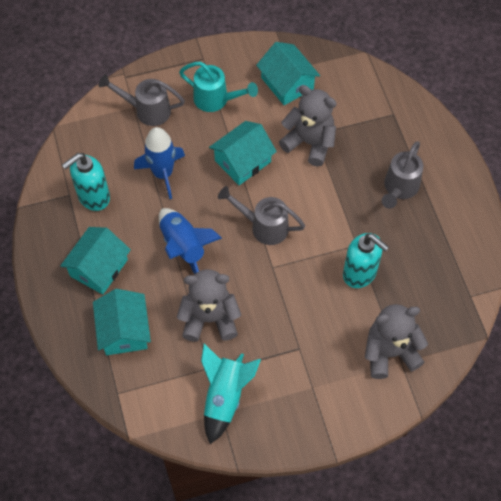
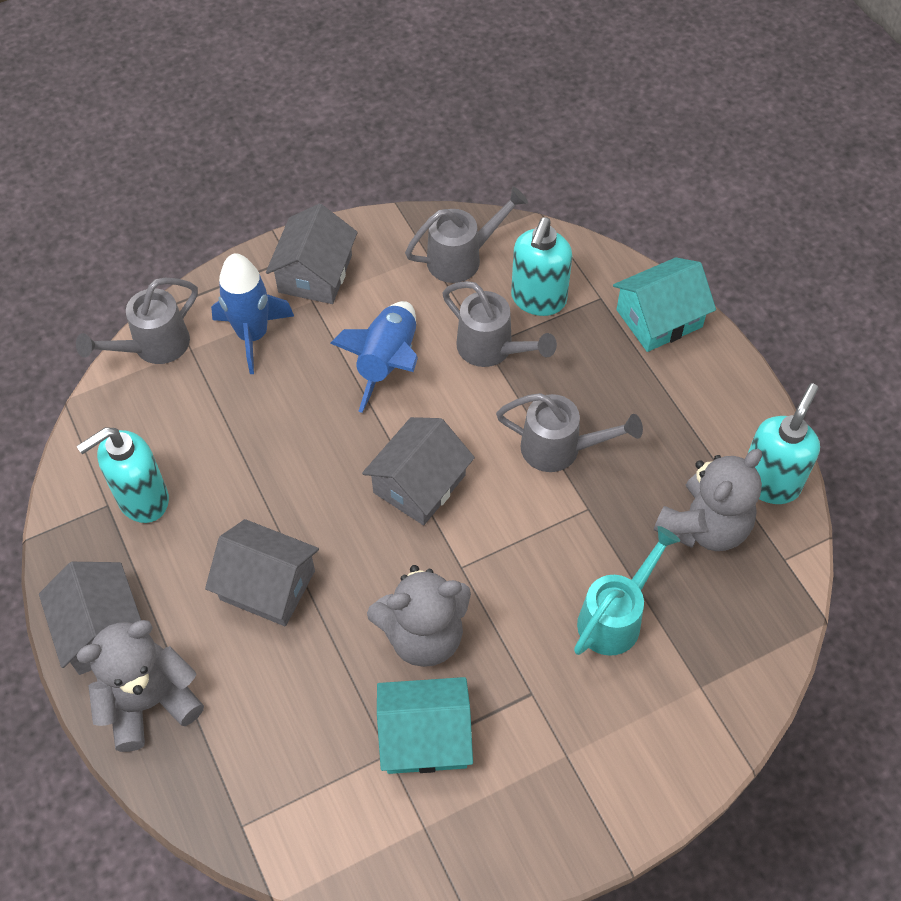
grey house: none = 0 -> [39,562,141,675] [205,519,319,626] [266,203,358,304] [362,417,475,525] = 4
grey watering can: [99,74,185,126] [218,186,305,245] [382,141,423,209] = 3 -> [76,278,198,364] [405,186,528,283] [442,281,557,367] [496,393,643,472] = 4
turquoise house: [60,227,131,295] [93,289,151,355] [209,121,277,185] [256,42,320,105] = 4 -> [377,677,473,774] [613,257,716,352] = 2
turquoise rocket: [201,343,261,444] = 1 -> none = 0
turquoise soap dispenser: [62,153,110,211] [343,233,389,288] = 2 -> [77,427,169,523] [511,217,572,316] [748,383,820,504] = 3

